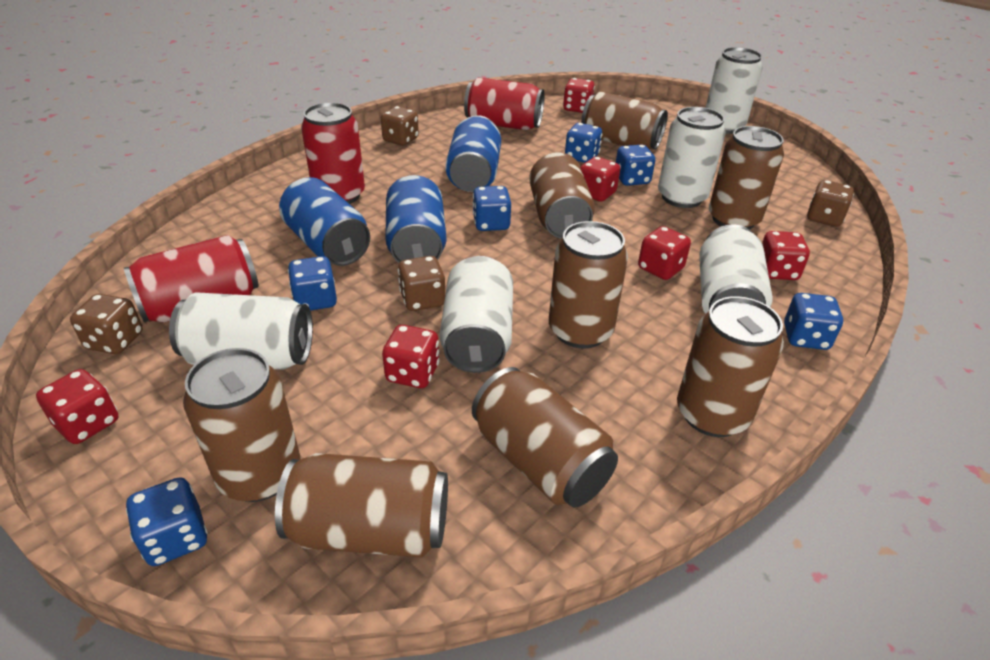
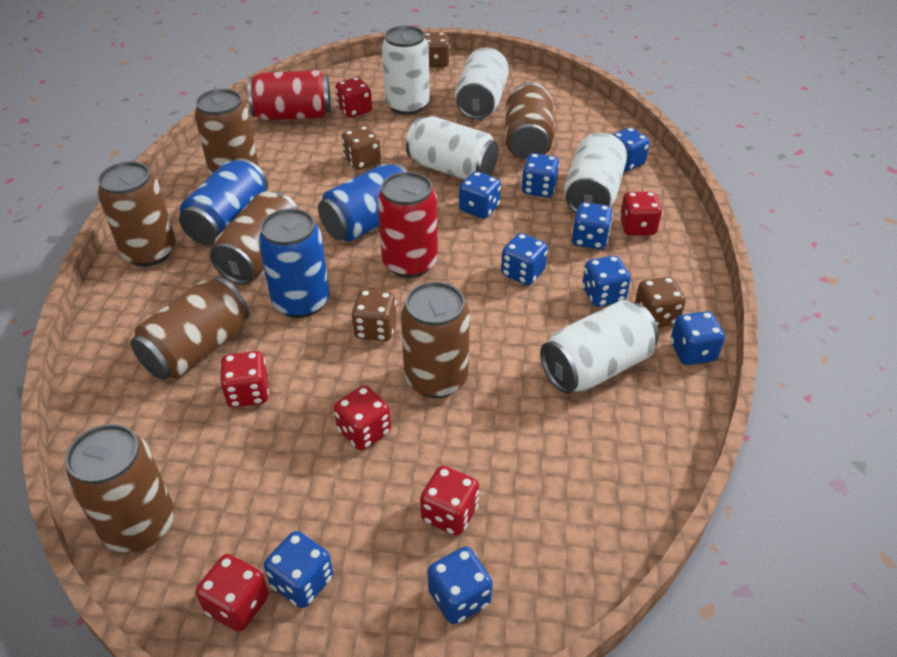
blue dice: [126,477,208,566] [288,256,337,311] [473,186,511,231] [565,123,602,163] [616,145,655,186] [784,293,843,350] = 6 -> [264,531,333,608] [427,547,493,624] [459,171,501,219] [501,233,548,285] [521,153,560,197] [572,202,613,249] [582,256,631,307] [612,127,650,172] [671,311,725,365] = 9
brown can: [183,348,301,502] [275,453,448,558] [472,367,618,508] [529,152,595,239] [549,221,628,349] [581,91,668,150] [677,296,784,437] [709,126,784,230] = 8 -> [65,424,175,552] [98,162,176,266] [130,277,249,380] [194,89,259,175] [210,191,299,285] [401,282,470,398] [505,82,554,160] = 7
red can: [124,235,259,323] [301,102,365,204] [464,77,545,130] = 3 -> [248,70,331,120] [378,172,438,278] = 2

